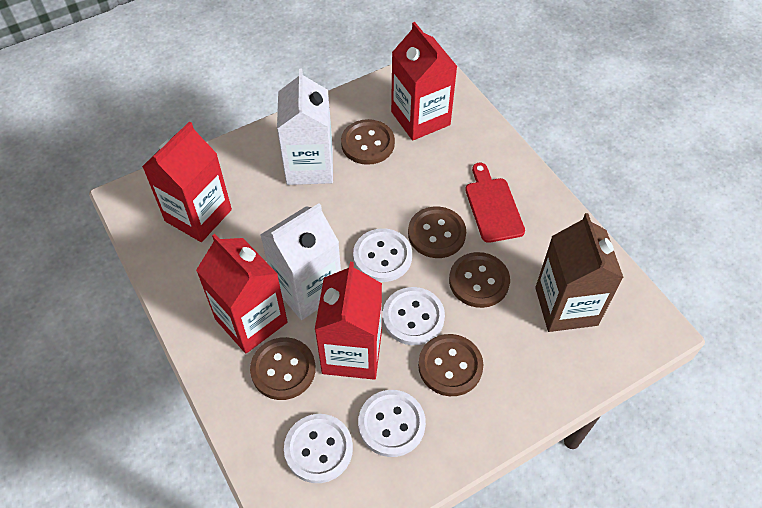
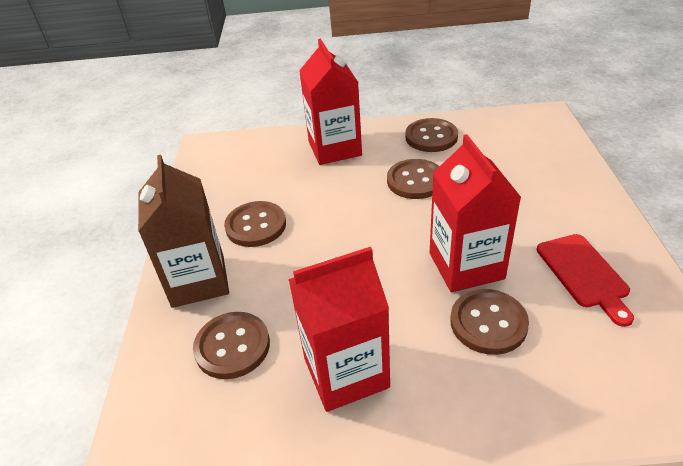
red carton: [142,121,232,242] [196,234,288,354] [315,262,382,380] [391,22,458,140] = 4 -> [288,247,390,412] [299,39,362,165] [430,134,521,292] = 3
white button: [284,414,353,483] [353,228,412,282] [358,390,426,457] [383,287,445,345] = 4 -> none = 0
white carton: [260,203,341,320] [277,69,333,185] = 2 -> none = 0

